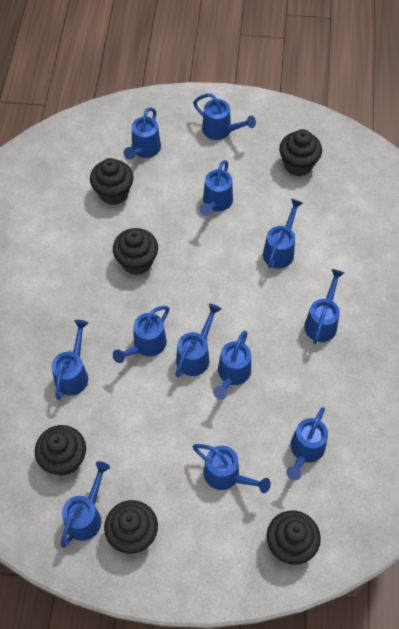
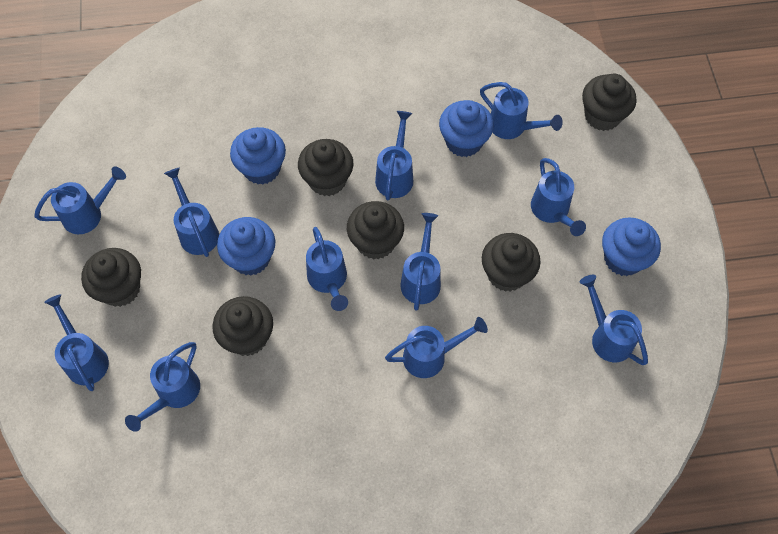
blue cupcake: none = 0 -> [217,217,275,276] [230,127,286,185] [439,100,494,157] [602,217,661,276] = 4
blue watering can: [52,320,88,400] [60,461,110,548] [113,306,170,363] [124,107,161,160] [175,304,221,377] [193,93,256,140] [193,444,271,493] [200,160,233,216] [213,330,251,399] [263,199,303,268] [286,407,328,480] [304,269,344,344] = 12 -> [34,167,126,234] [44,294,109,391] [125,342,200,432] [164,168,219,257] [306,227,348,311] [375,111,413,200] [385,317,488,378] [400,213,441,311] [480,82,563,139] [531,158,586,236] [580,275,648,365] = 11

